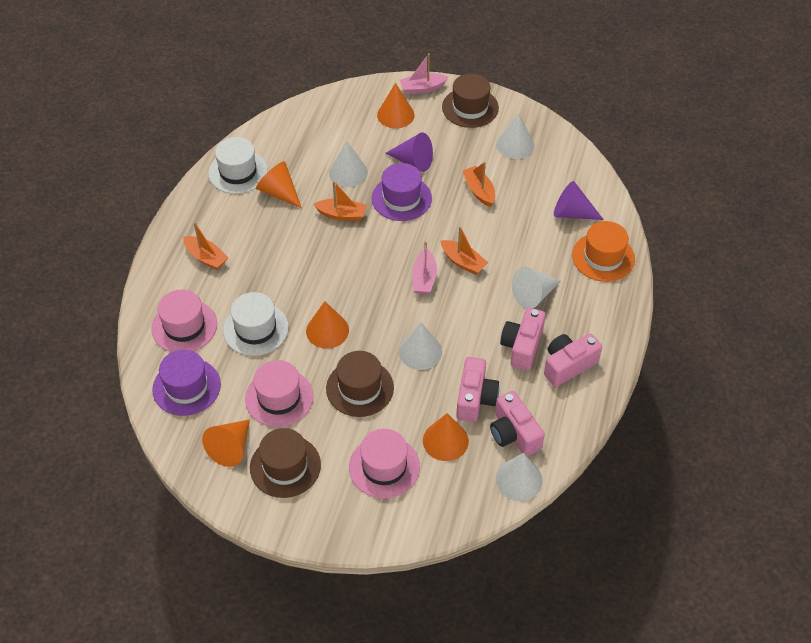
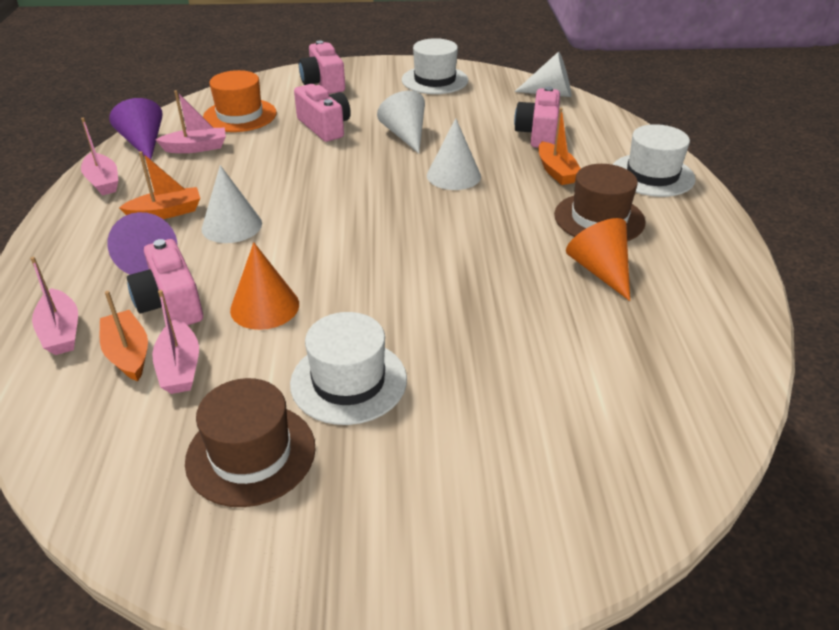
brown hat: [250,428,321,498] [326,351,394,417] [442,73,499,128] = 3 -> [185,378,316,507] [554,164,646,241] = 2
orange boat: [183,222,229,270] [314,181,367,221] [441,226,488,275] [462,162,495,207] = 4 -> [100,291,148,381] [119,151,200,219] [539,108,581,185] = 3
orange cone: [202,419,250,467] [256,161,302,208] [306,301,349,349] [377,83,414,128] [423,413,469,461] = 5 -> [230,242,299,330] [566,218,630,301] = 2
pink boat: [400,53,448,94] [412,241,437,294] = 2 -> [30,257,78,355] [81,118,118,195] [152,290,199,394] [155,90,226,153] = 4
pink hat: [151,290,217,352] [245,360,313,427] [349,429,420,498] = 3 -> none = 0
purple hat: [152,350,221,416] [372,163,432,221] = 2 -> none = 0
white cone: [329,141,368,187] [399,323,442,370] [496,113,534,159] [496,453,543,501] [512,267,561,309] = 5 -> [202,165,262,243] [377,91,425,153] [427,118,481,190] [514,51,571,97] = 4
white hat: [208,137,268,194] [223,292,289,356] = 2 -> [290,312,407,425] [402,38,468,94] [612,124,696,197] = 3

